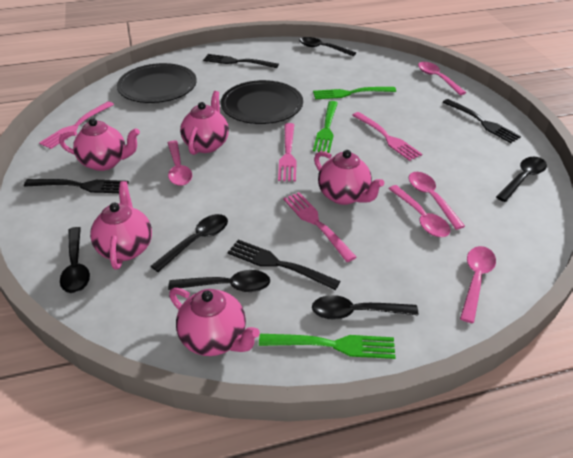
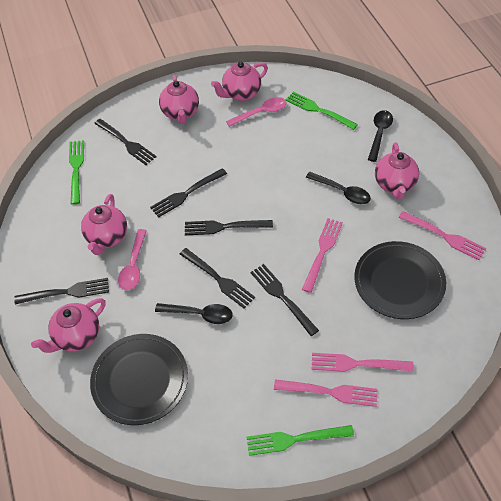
black fork: [24,179,129,193] [203,54,279,68] [227,240,340,290] [442,99,521,143] = 4 -> [14,278,109,304] [94,119,156,165] [150,168,227,218] [180,248,255,309] [185,220,273,235] [250,264,319,336] = 6
black spoon: [60,227,90,293] [151,214,228,272] [168,270,270,292] [299,37,356,56] [312,295,418,320] [496,157,547,202] = 6 -> [155,303,232,324] [306,172,371,204] [368,110,393,162] = 3
pink spoon: [168,140,192,186] [388,185,450,237] [409,172,465,230] [418,62,466,95] [460,246,496,323] = 5 -> [118,229,147,290] [226,97,287,127] = 2

